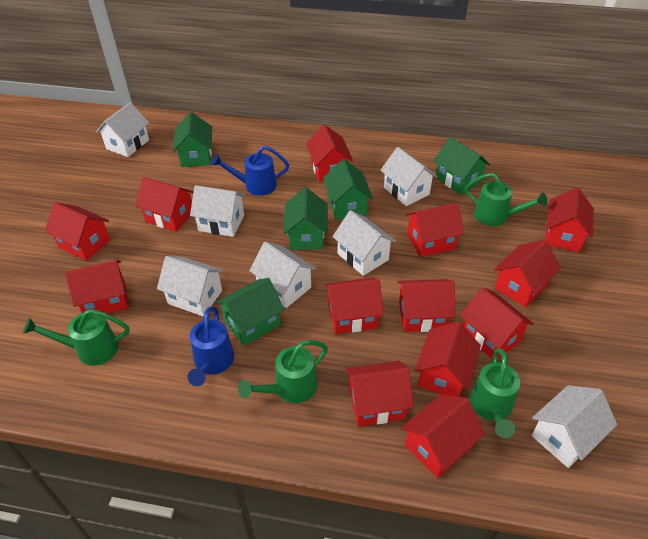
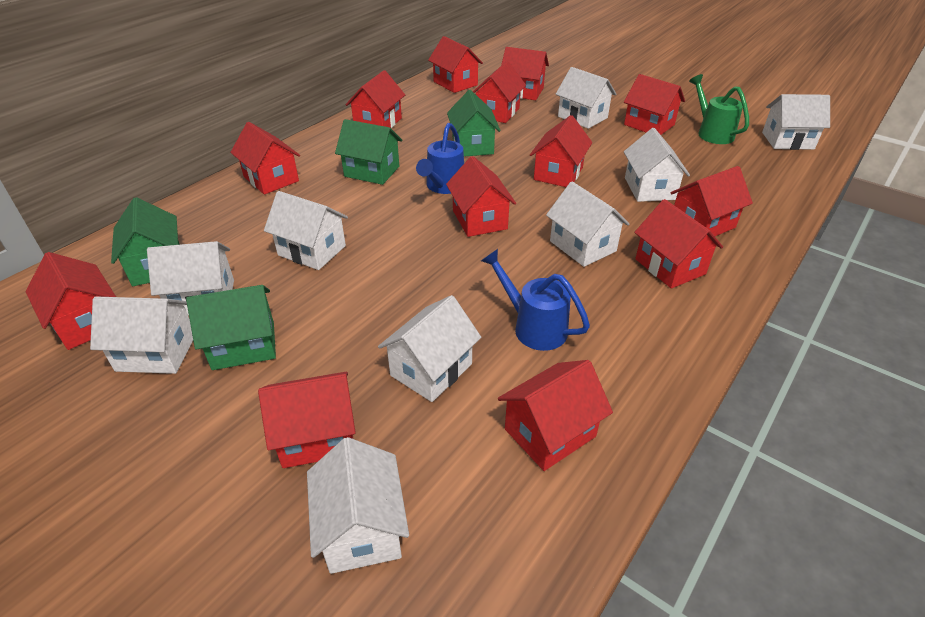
green house: [173,112,212,167] [216,278,285,346] [283,188,328,250] [323,159,373,220] [434,137,490,195] = 5 -> [111,197,180,286] [186,285,276,370] [335,119,402,185] [447,90,501,157] = 4
green watering can: [23,309,130,366] [238,340,328,403] [465,173,548,226] [470,348,520,438] = 4 -> [689,74,749,144] = 1
white house: [96,102,149,157] [157,256,224,317] [190,185,246,237] [249,242,316,308] [332,210,396,276] [380,147,438,206] [532,385,617,468] = 7 -> [90,296,193,374] [147,241,234,316] [264,191,348,270] [307,437,409,574] [378,295,481,402] [546,182,629,267] [556,67,616,129] [624,128,690,202] [762,94,830,150] = 9

